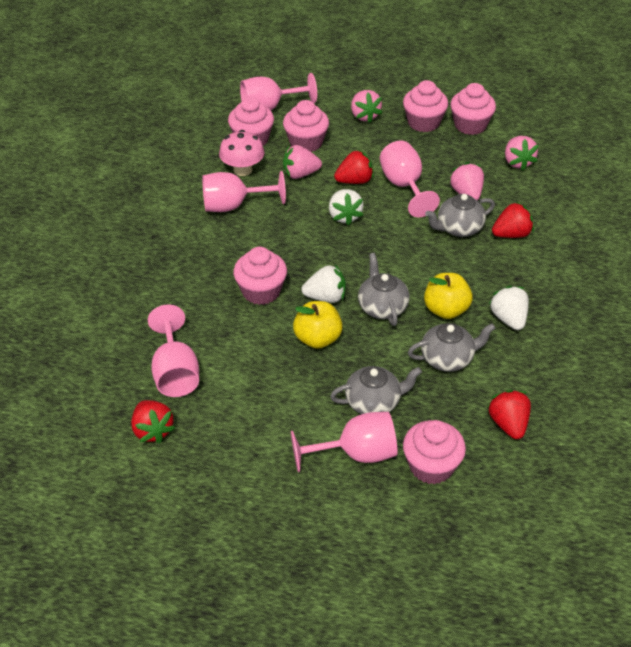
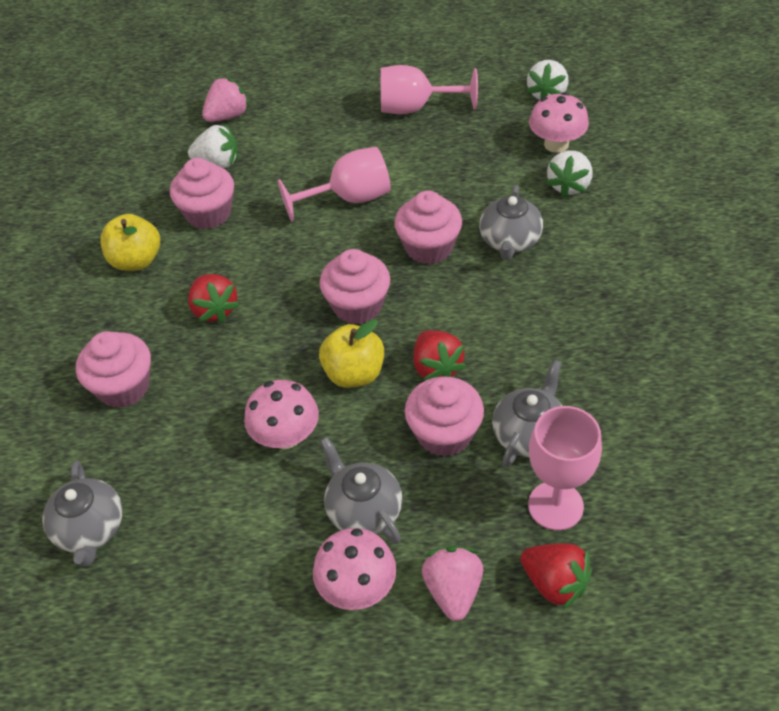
pink cupcake: [228,97,274,146] [233,247,287,305] [283,100,329,152] [403,80,448,132] [403,420,466,485] [450,83,496,135] = 6 -> [76,331,151,408] [170,158,234,229] [320,249,390,324] [394,191,462,264] [405,376,484,457] = 5
pink goblet: [148,305,199,397] [202,171,286,212] [240,73,317,110] [291,412,398,472] [380,141,440,217] = 5 -> [278,147,391,222] [381,65,478,114] [528,406,602,531] = 3
pink mushroom: [219,130,265,176] = 1 -> [244,380,319,449] [313,528,396,610] [529,92,589,153] = 3
pink strawberry: [283,145,322,179] [351,90,382,123] [450,162,484,201] [505,136,539,170] = 4 -> [202,77,249,122] [422,546,483,621] = 2
red strawberry: [131,400,175,443] [334,150,374,184] [487,390,531,439] [492,202,534,238] = 4 -> [188,274,240,323] [414,330,466,381] [520,543,592,609] = 3

